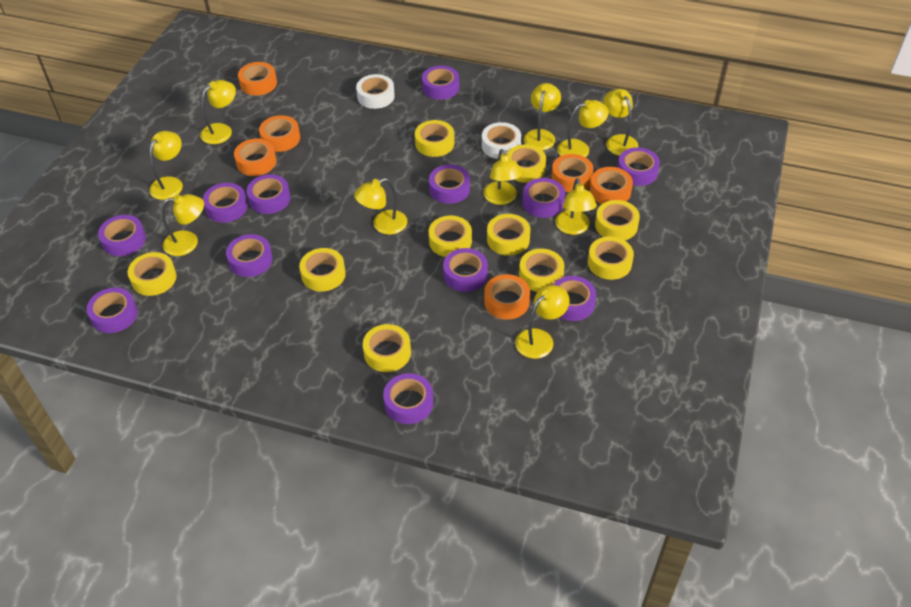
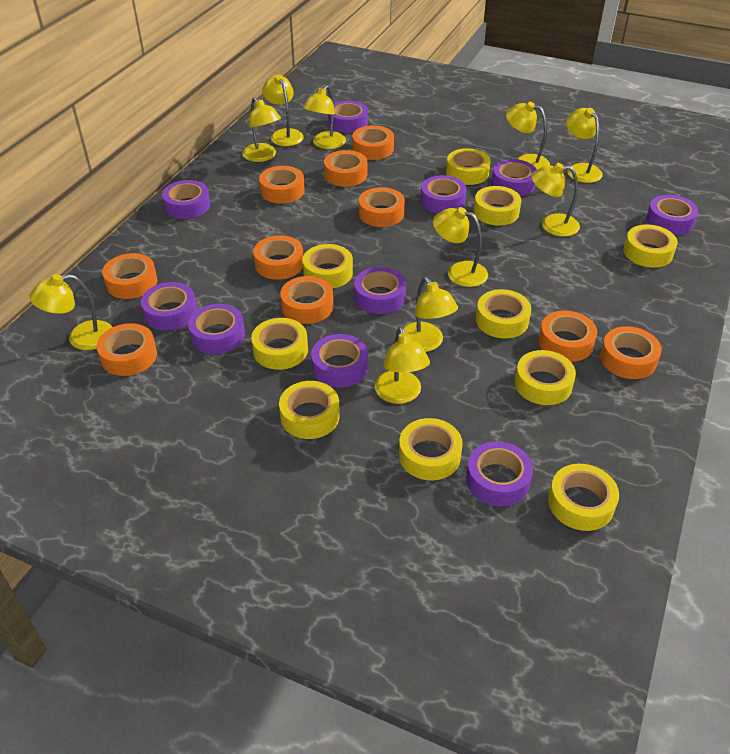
orange tape: [234,138,276,176] [238,62,277,96] [259,115,300,152] [484,274,530,320] [551,154,593,192] [590,167,633,204] = 6 -> [96,323,157,376] [102,253,157,299] [253,235,303,280] [259,166,305,204] [280,276,333,324] [324,150,367,187] [352,125,394,160] [359,187,405,227] [539,311,597,362] [600,326,662,379] = 10
purple tape: [86,288,138,333] [98,215,146,256] [203,183,248,223] [226,234,273,277] [247,174,290,214] [383,373,433,424] [422,66,459,100] [429,165,470,204] [443,248,488,292] [522,178,565,218] [553,276,596,321] [618,147,660,186] = 12 -> [141,282,197,331] [162,180,210,219] [188,304,245,354] [311,334,368,388] [328,101,368,133] [354,267,406,314] [420,175,466,213] [466,441,533,506] [491,159,537,196] [646,195,698,235] = 10
white tape: [356,74,395,109] [482,122,521,159] = 2 -> none = 0

